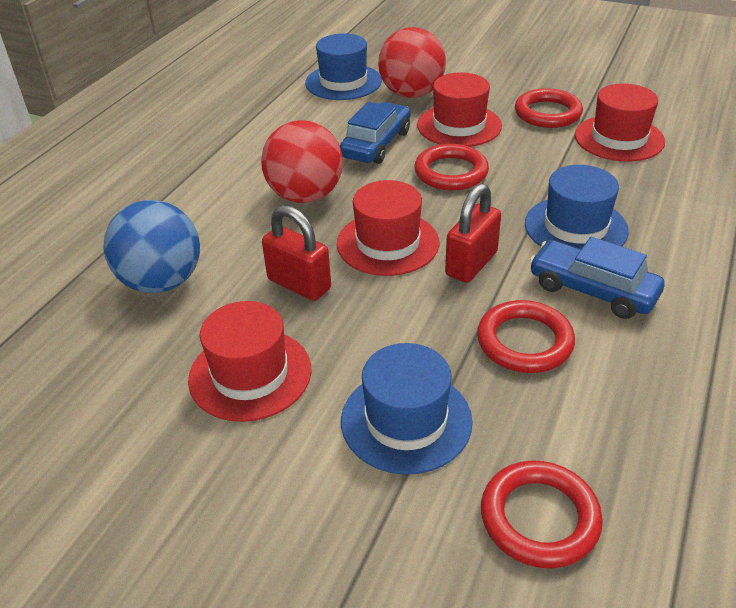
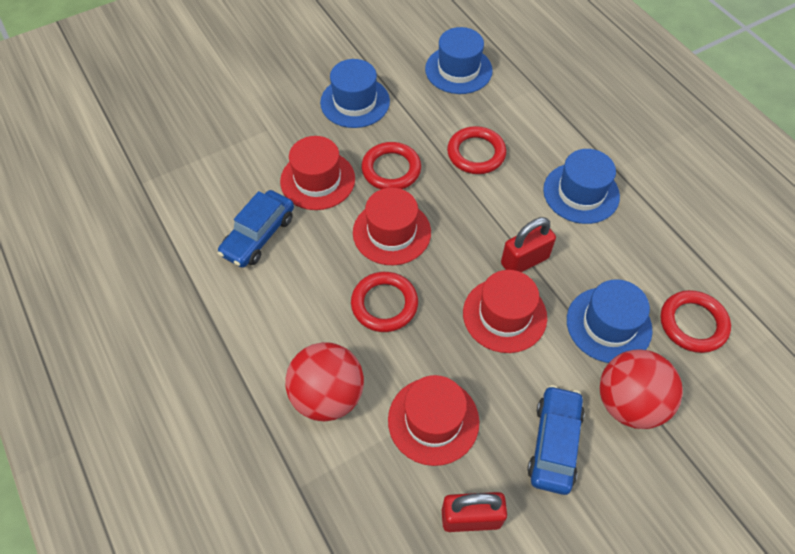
blue ball: [103,200,200,293] = 1 -> none = 0
blue hat: [305,33,382,100] [341,343,473,475] [525,165,629,249] = 3 -> [320,59,390,128] [425,27,493,94] [543,149,620,224] [567,279,652,363] = 4

